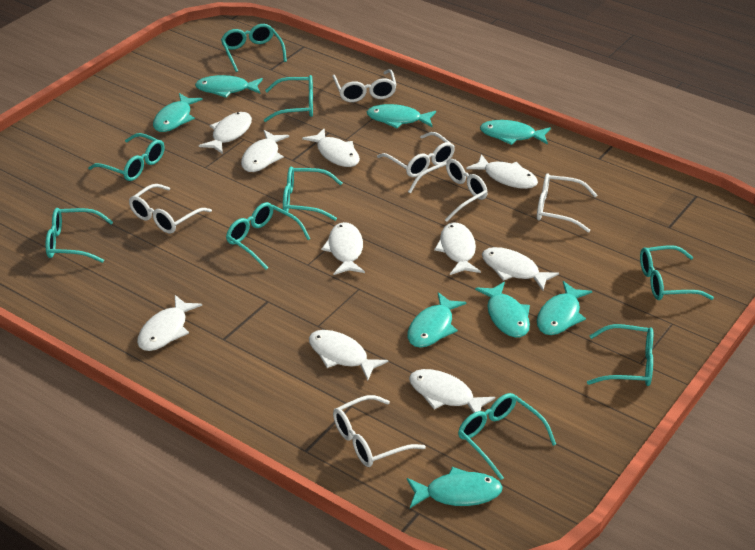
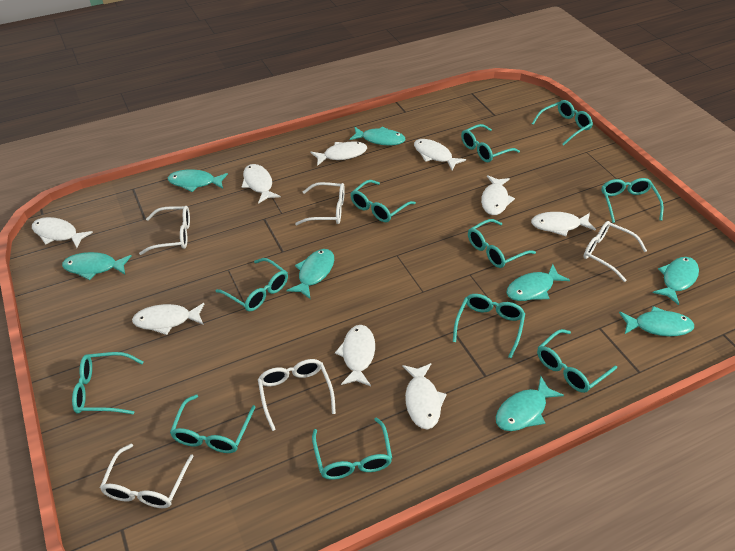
turquoise glasses: [46,208,113,263] [88,133,164,181] [221,24,287,72] [226,202,310,270] [264,75,313,122] [283,166,342,221] [458,393,556,480] [587,324,653,386] [640,245,714,300] = 9 -> [72,352,143,415] [170,395,256,453] [215,258,288,311] [312,417,392,480] [350,180,416,222] [453,294,525,358] [461,124,520,163] [468,219,536,268] [532,100,593,146] [537,329,617,393] [601,178,664,223] = 11
white fish: [137,295,202,351] [199,112,252,154] [241,130,289,172] [302,128,360,167] [309,330,388,380] [321,222,365,275] [409,369,495,413] [434,222,481,275] [466,154,538,189] [482,247,559,291] = 10 -> [32,217,93,248] [132,303,204,335] [242,164,281,204] [311,141,367,166] [335,325,375,386] [402,363,447,430] [414,139,466,170] [481,175,515,215] [531,212,596,236] = 9
white glasses: [129,184,212,234] [332,69,397,102] [333,395,426,467] [377,132,455,177] [408,159,488,222] [537,173,597,233] = 6 -> [100,444,194,508] [139,206,190,255] [258,359,336,431] [295,182,345,225] [583,221,647,282] = 5

